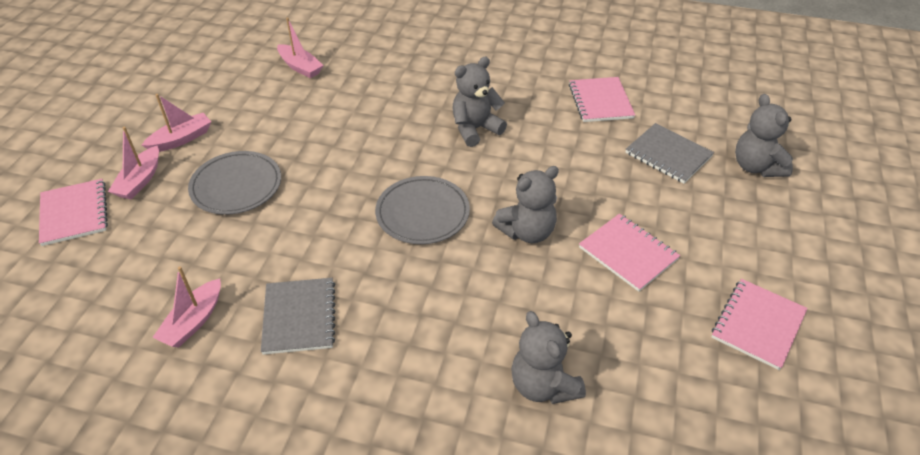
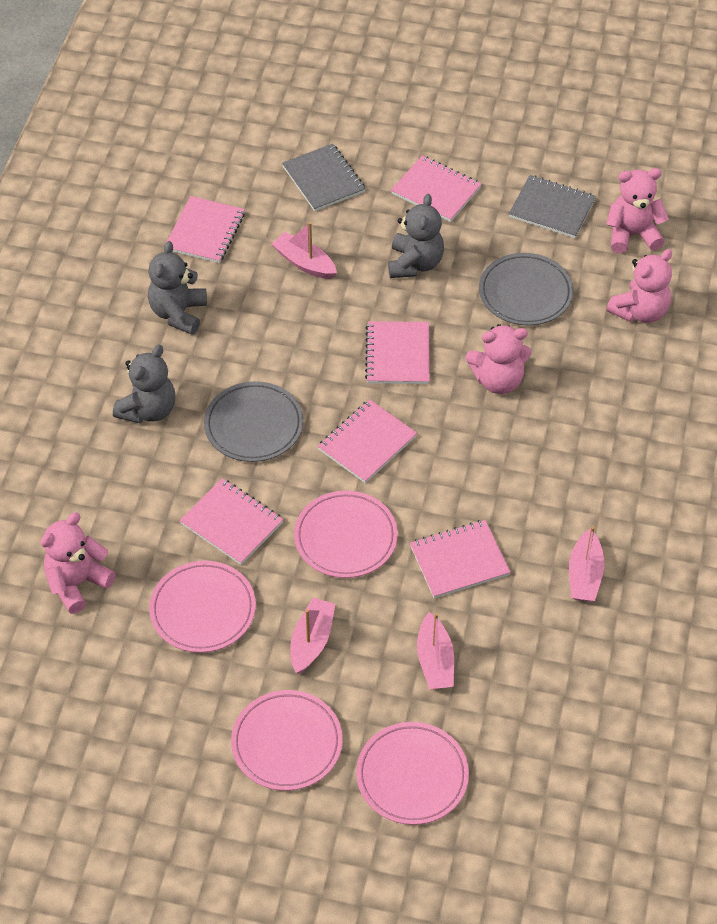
grey teddy bear: [452,57,507,147] [492,166,559,243] [511,311,586,404] [735,94,793,177] = 4 -> [113,345,176,423] [148,241,207,335] [388,194,444,278] = 3
pink notebook: [39,179,108,246] [569,77,635,122] [579,214,680,292] [712,279,808,370] = 4 -> [167,196,245,263] [179,478,284,565] [318,399,417,483] [365,321,430,384] [391,156,481,222] [410,520,510,598] = 6
pink plate: none = 0 -> [149,561,256,653] [231,690,343,791] [294,491,398,578] [356,722,469,825] = 4
pink teddy bear: none = 0 -> [40,513,116,614] [466,324,531,394] [606,168,669,254] [606,249,672,323] = 4

